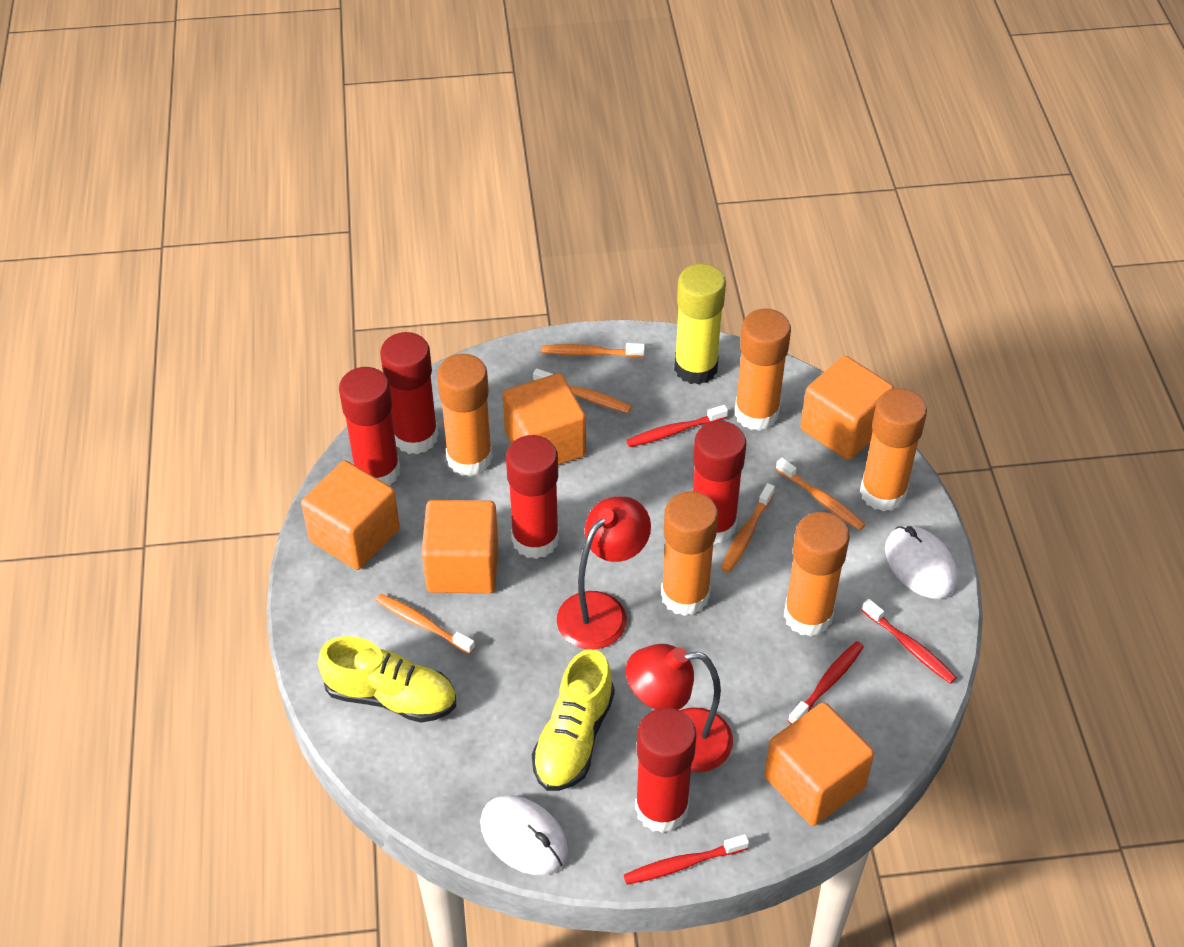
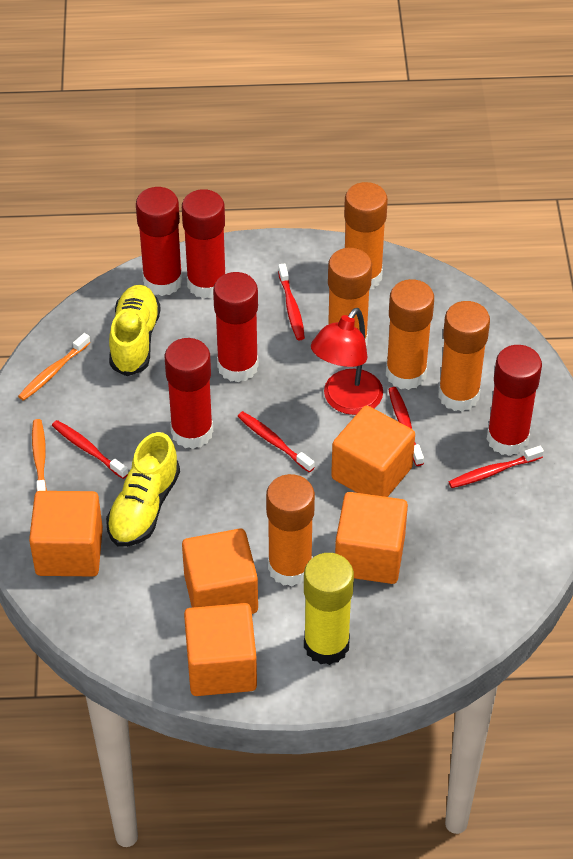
orange toothbrush: [376,594,475,654] [533,368,632,413] [542,343,645,358] [721,483,775,573] [776,458,865,530] = 5 -> [18,333,91,401] [32,419,47,491] = 2
red lamp: [557,496,651,649] [626,644,733,772] = 2 -> [311,308,383,415] = 1
red toothbrush: [624,834,749,884] [626,405,728,447] [788,641,864,724] [862,599,957,684] = 4 -> [52,420,128,479] [237,411,315,472] [278,263,305,340] [388,387,424,466] [449,446,544,488] = 5
white mouse: [480,795,568,875] [885,526,958,599] = 2 -> none = 0

